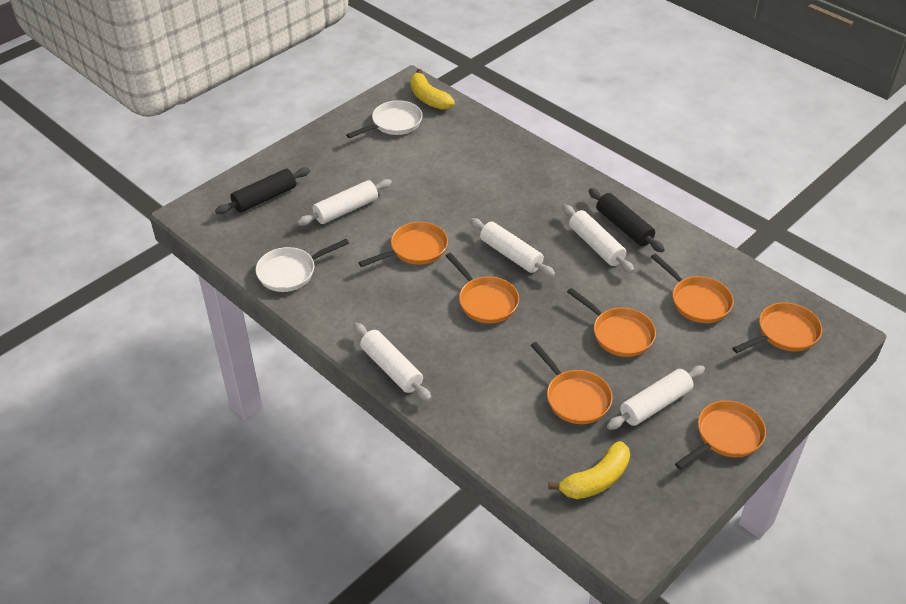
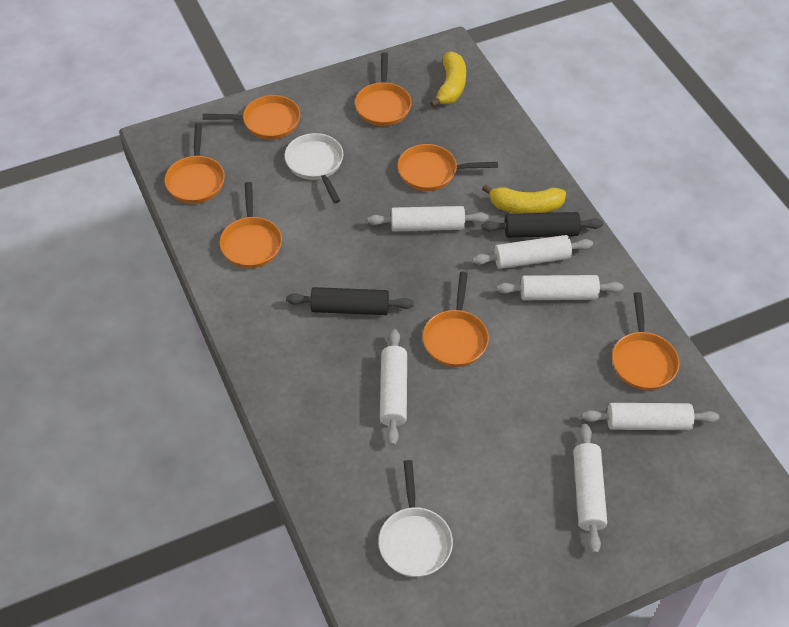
white rolling pin: [297,179,392,226] [353,323,432,401] [470,218,555,277] [563,205,634,273] [607,366,705,430] = 5 -> [367,206,488,231] [380,329,407,446] [472,235,593,269] [497,275,623,300] [573,424,607,554] [582,403,719,430] = 6

